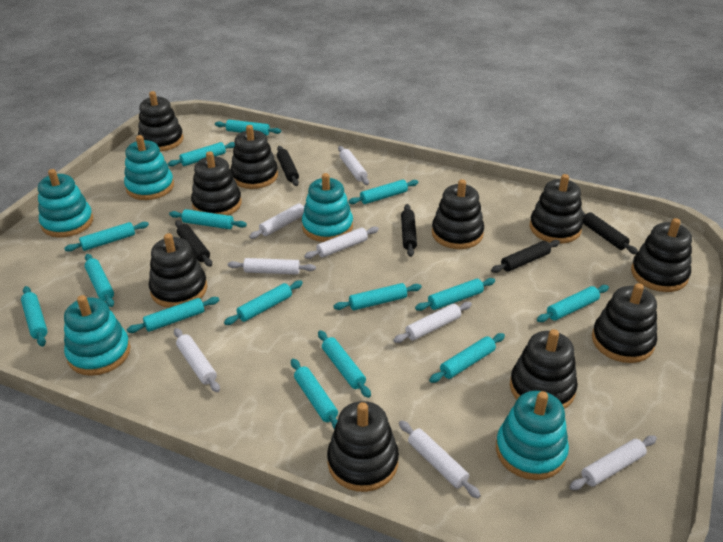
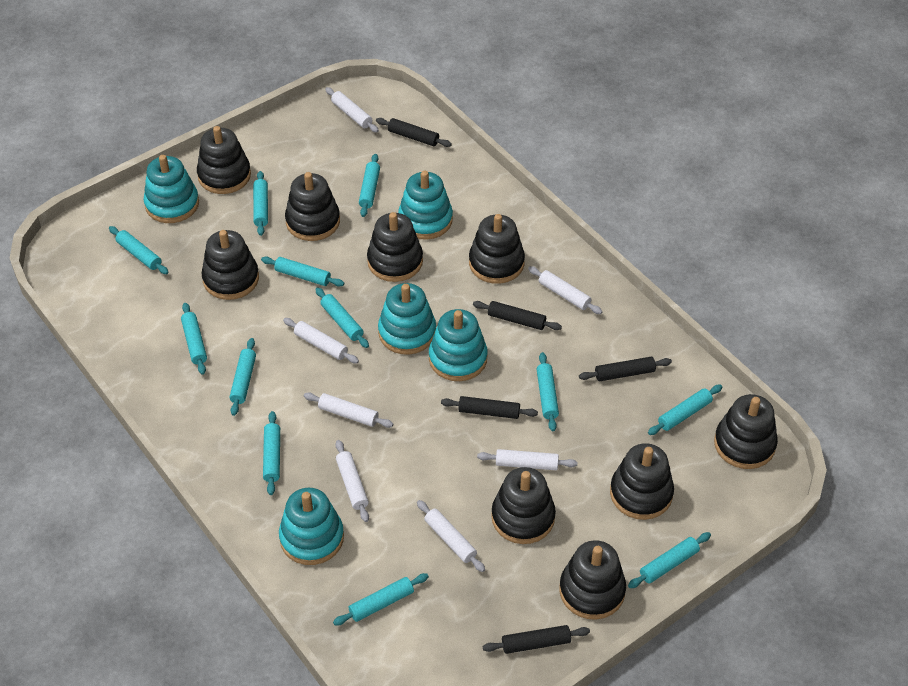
black stacking toy: [138,91,183,151] [149,233,207,308] [191,151,242,215] [231,125,278,189] [327,401,399,492] [432,179,484,249] [510,329,578,409] [530,174,583,243] [592,283,657,363] [631,218,692,292] = 10 -> [197,126,251,194] [201,230,259,300] [285,172,340,241] [367,212,423,282] [469,214,525,284] [491,467,556,544] [559,540,626,620] [610,443,674,520] [714,394,778,469] = 9
turquoise rolling pin: [21,286,48,347] [64,222,149,252] [85,254,114,307] [127,297,219,333] [168,142,235,167] [169,209,247,229] [215,120,281,136] [224,281,303,325] [291,359,338,429] [318,330,371,398] [333,283,422,310] [348,180,419,204] [415,278,495,311] [429,333,505,383] [537,285,609,322] = 15 -> [109,226,169,274] [181,303,207,375] [229,338,256,416] [253,171,268,236] [261,257,344,287] [263,411,280,495] [315,287,369,348] [333,573,429,626] [359,154,380,217] [537,352,559,431] [628,532,711,588] [648,385,722,435] = 12
white rolling pin: [174,328,220,392] [228,258,316,274] [249,203,305,239] [304,227,379,259] [338,146,369,185] [393,302,472,343] [399,420,481,499] [569,435,657,490] = 8 -> [283,318,359,363] [304,392,393,428] [325,87,379,133] [335,440,369,522] [417,500,485,572] [477,449,577,470] [528,266,602,314] = 7

